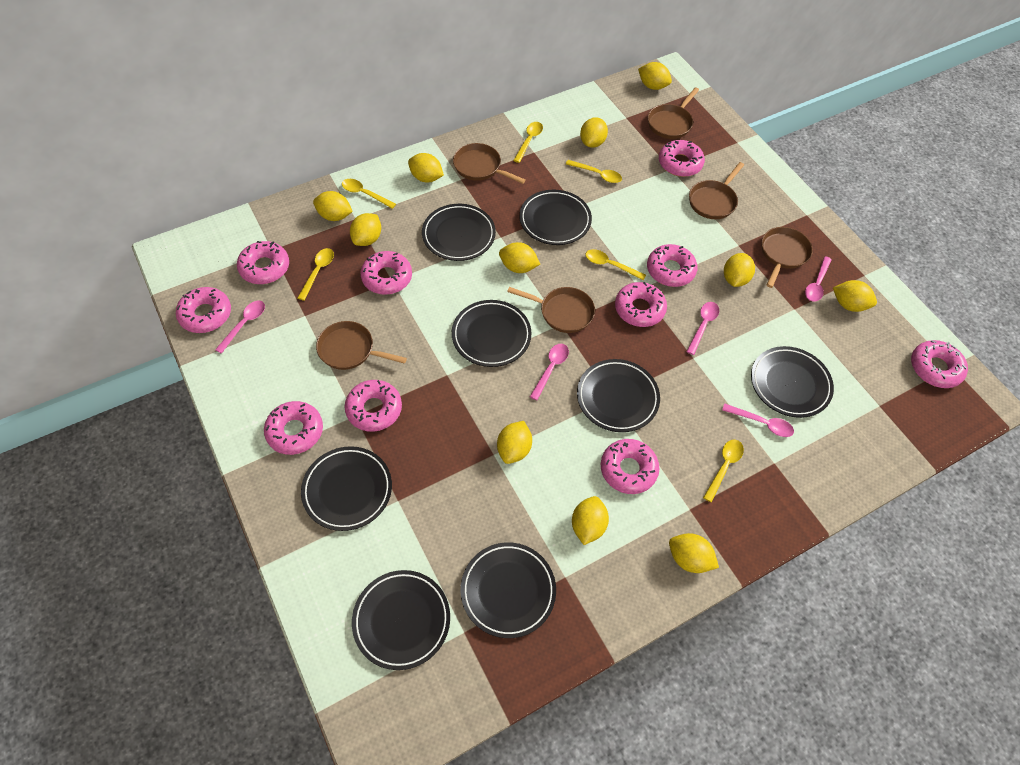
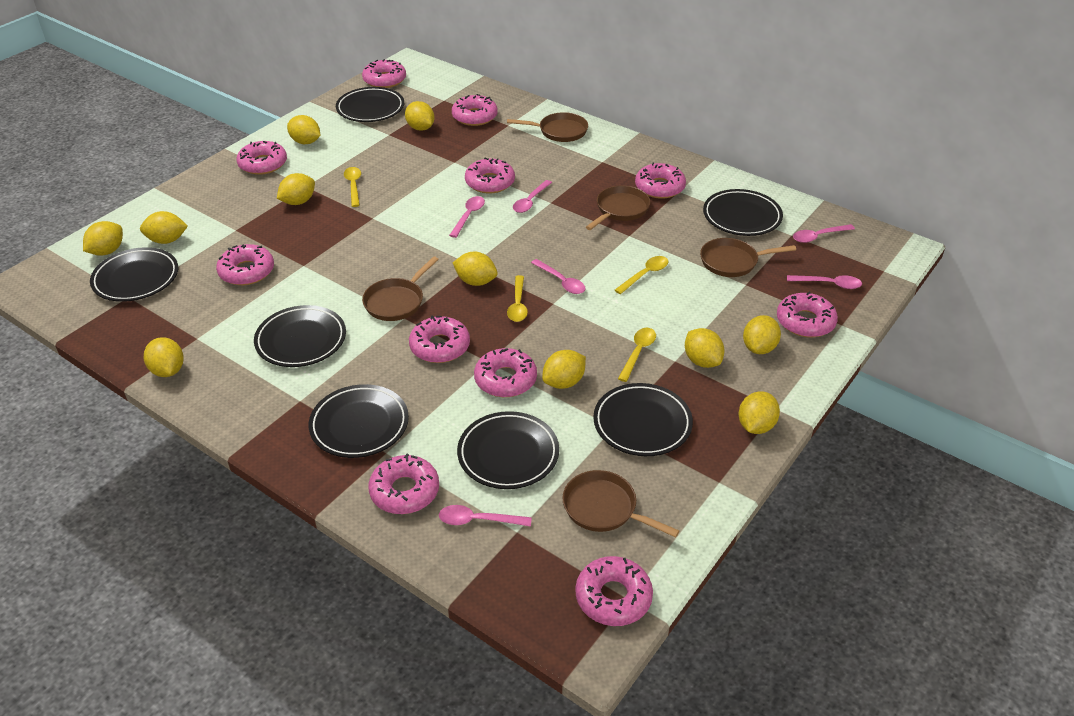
black plate: [301,446,392,531] [352,570,450,670] [422,204,496,261] [452,300,532,367] [461,542,556,638] [519,190,592,245] [577,359,660,432] [751,346,834,418] = 8 -> [90,247,178,302] [254,305,346,367] [309,384,409,458] [336,87,404,122] [457,411,559,489] [593,383,693,456] [703,189,783,236] = 7
brown pan: [316,321,407,370] [453,143,526,184] [507,287,595,333] [648,87,699,139] [689,162,744,219] [762,227,813,288] = 6 -> [362,256,439,321] [507,112,588,142] [562,470,679,537] [586,186,650,230] [700,238,796,277] = 5
pink donut: [176,287,231,333] [237,241,289,284] [264,401,323,455] [345,380,402,432] [360,251,412,295] [601,439,660,494] [615,282,667,327] [647,244,697,287] [659,140,705,177] [911,340,968,388] = 10 -> [216,244,274,285] [237,141,287,175] [362,59,406,88] [368,453,439,514] [409,316,470,363] [452,94,498,126] [465,158,515,194] [474,348,537,397] [575,556,653,626] [635,162,686,199] [777,292,838,337] = 11
pink spoon: [215,300,265,354] [530,344,569,401] [686,302,719,355] [722,403,794,437] [805,256,832,302] = 5 -> [439,505,532,526] [449,196,485,238] [513,180,552,213] [531,259,586,294] [787,275,862,289] [793,224,855,243] = 6
yellow spoon: [298,248,334,301] [342,179,396,209] [513,122,543,163] [566,160,622,183] [585,249,646,280] [703,440,744,502] = 6 -> [344,167,361,207] [507,275,528,322] [615,256,668,294] [618,328,656,382] = 4

